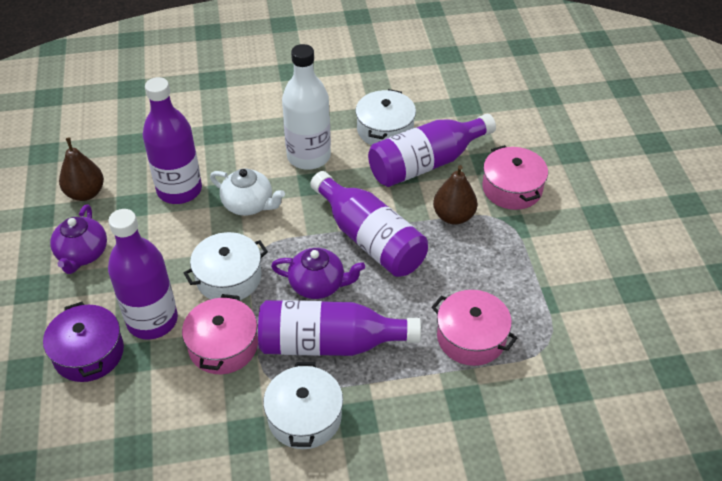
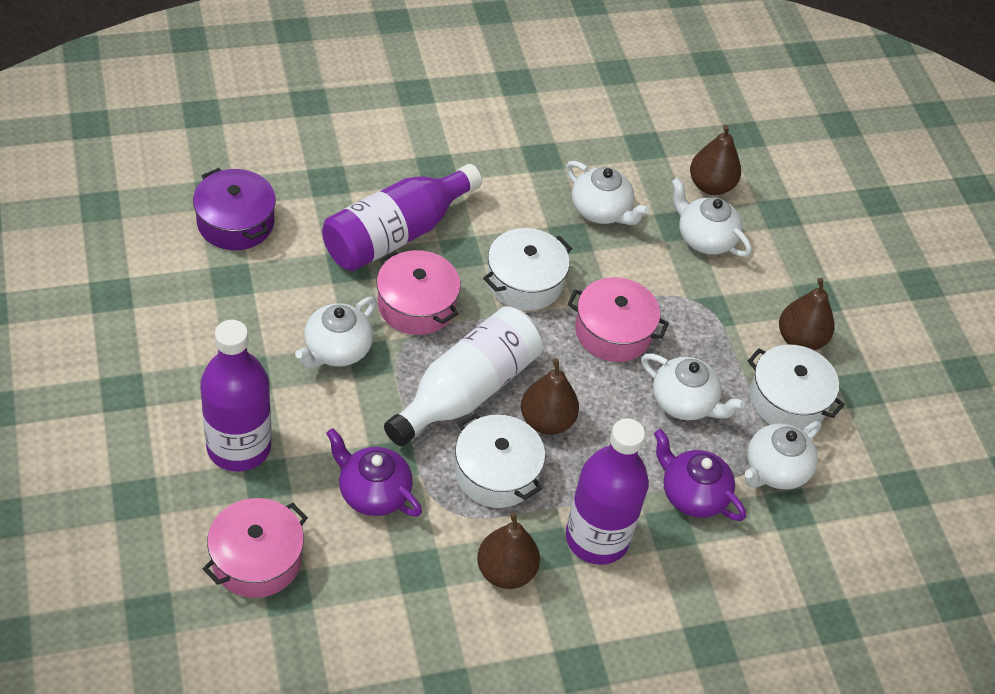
brown pear: [59,137,104,201] [433,165,478,225] = 2 -> [477,512,540,589] [521,359,579,435] [690,125,741,195] [779,278,834,350] = 4
purple bottle: [108,209,178,340] [143,77,202,204] [258,300,421,356] [310,171,428,277] [368,114,496,187] = 5 -> [200,320,271,472] [322,164,482,271] [566,418,649,565] = 3
white teapot: [210,168,285,216] = 1 -> [295,297,377,368] [566,161,650,225] [641,353,745,420] [671,178,752,257] [745,421,822,490] = 5

